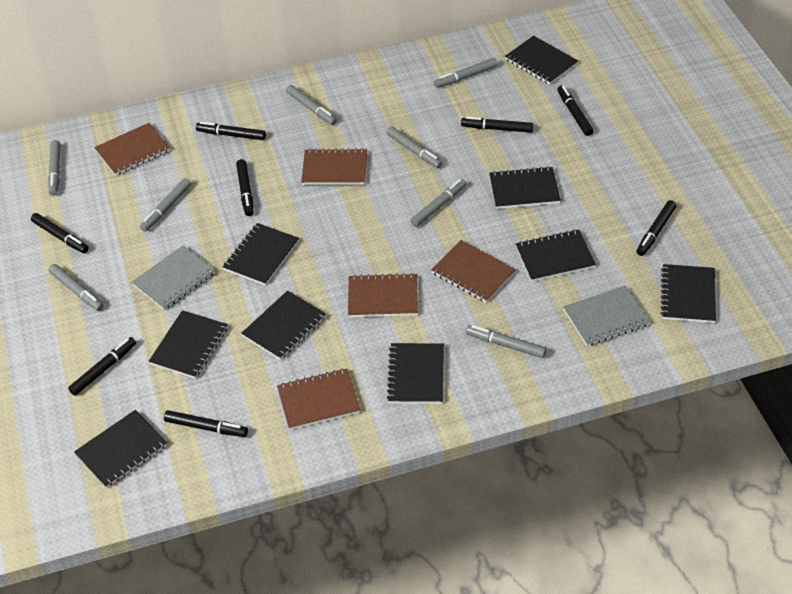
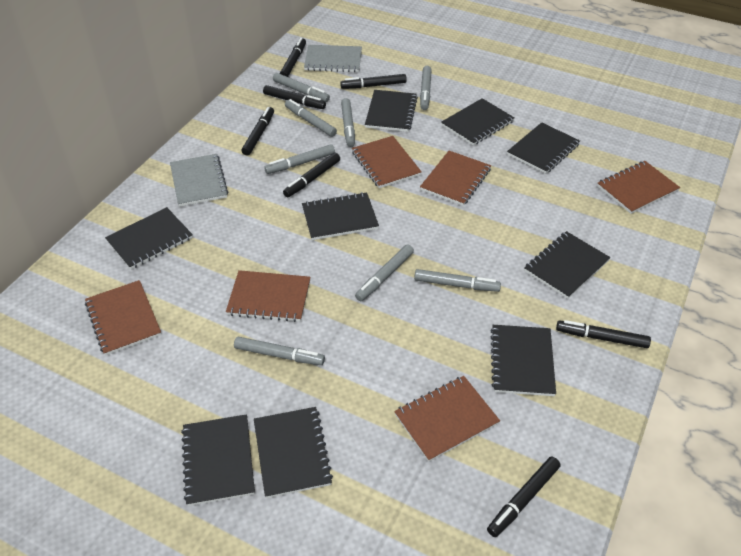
black marker: [31,213,89,253] [68,337,136,396] [164,410,248,437] [196,122,266,140] [236,159,254,216] [461,116,533,133] [557,85,593,136] [636,200,676,256] = 8 -> [241,107,274,156] [263,85,326,109] [280,38,306,77] [283,153,340,197] [340,74,407,89] [487,457,561,537] [556,320,651,348] = 7
brown notebook: [94,123,170,176] [277,368,361,430] [301,148,367,185] [348,273,418,317] [431,240,516,303] = 5 -> [85,280,161,356] [226,270,310,322] [352,136,422,188] [394,376,500,462] [420,151,491,206] [597,161,680,214] = 6

